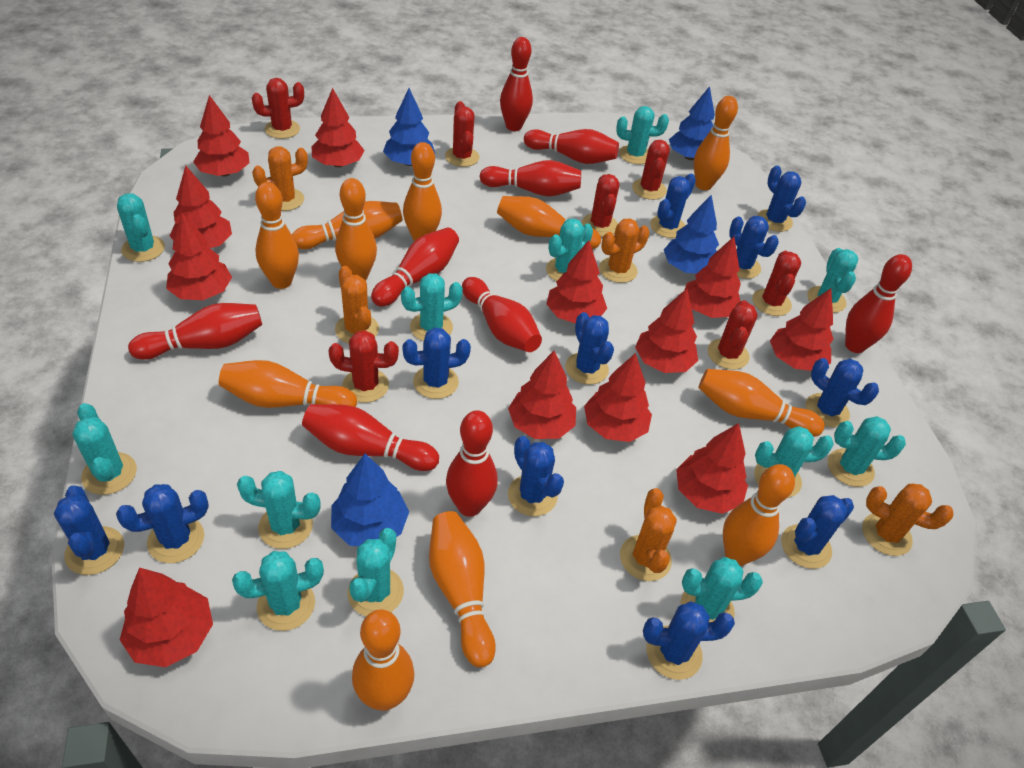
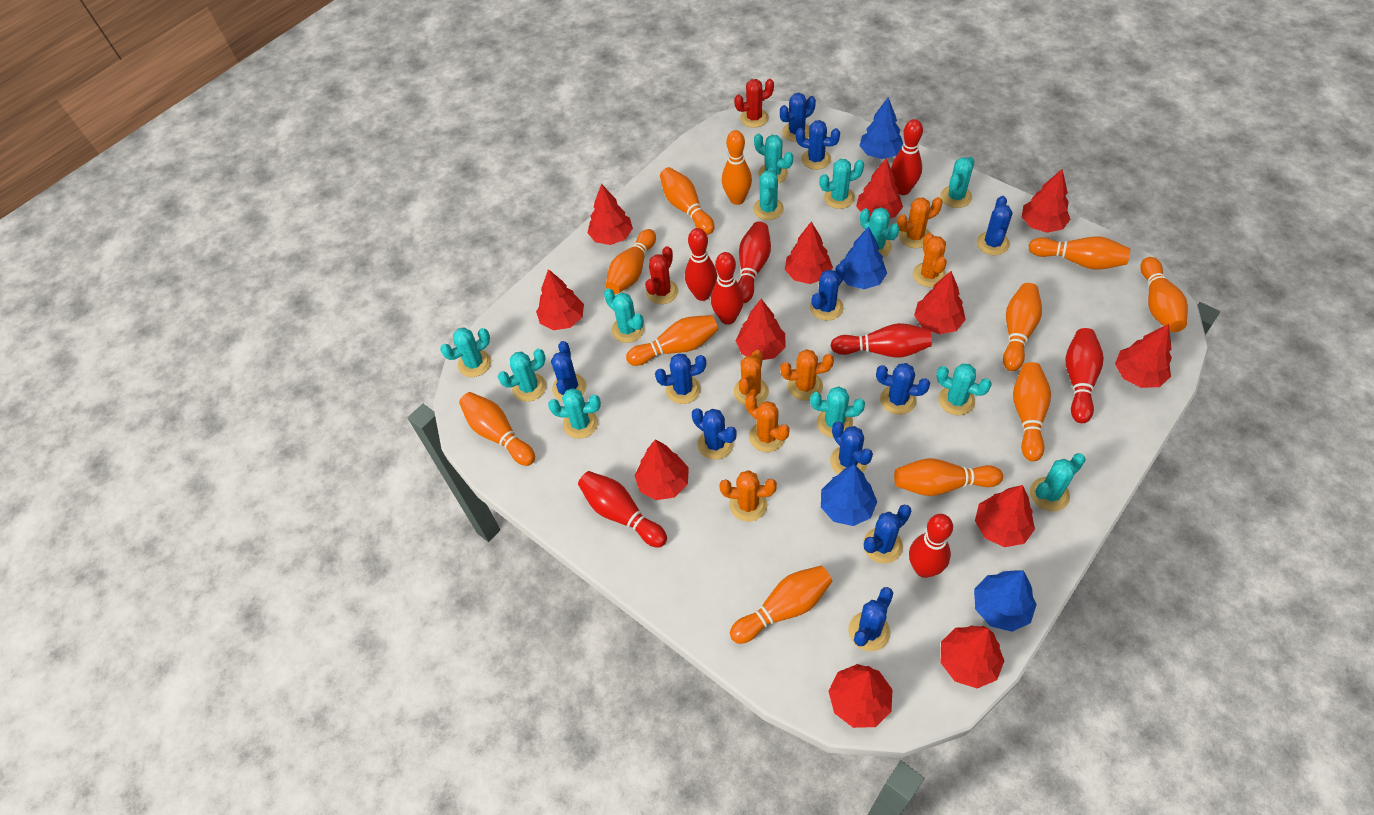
orange cactus: [252,147,308,211] [335,266,379,344] [599,218,649,283] [620,488,677,581] [862,484,953,556] = 5 -> [719,470,777,522] [734,350,769,406] [745,395,790,452] [780,349,834,401] [897,197,943,248] [913,233,947,287] = 6
red bowling pin: [128,303,262,360] [302,404,439,471] [371,228,459,307] [446,410,498,517] [462,277,542,352] [479,160,581,196] [500,37,533,131] [524,129,619,164] [845,254,912,353] = 9 -> [578,471,667,548] [685,228,717,301] [711,252,744,325] [738,221,771,303] [831,323,932,357] [891,119,923,195] [909,514,953,578] [1065,328,1104,423] = 8
red cactus: [252,78,304,139] [329,330,399,403] [445,101,480,167] [582,174,620,237] [632,140,670,200] [708,300,758,370] [752,251,801,316] = 7 -> [645,246,678,304] [734,79,774,128] = 2

